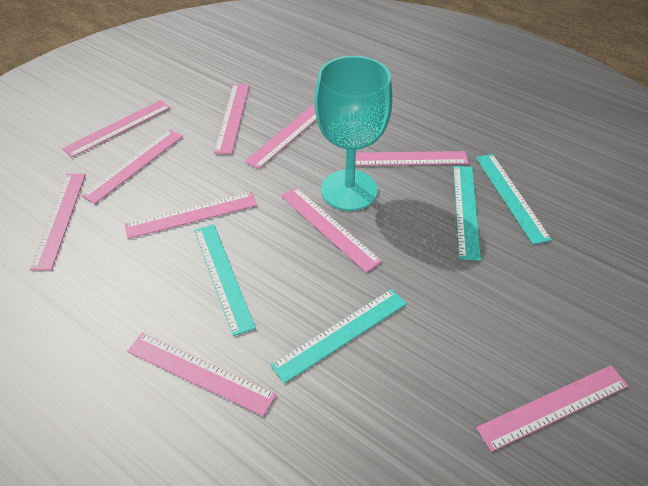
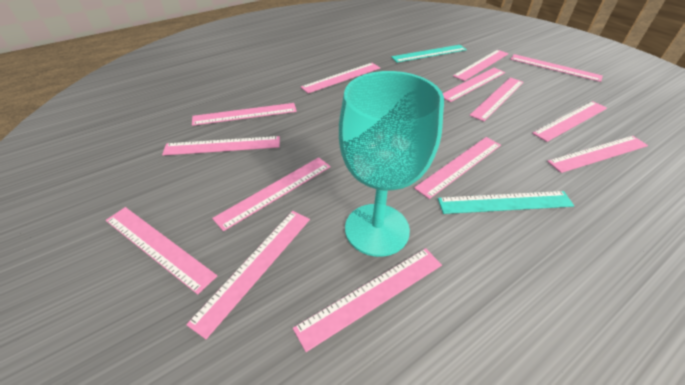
pink ruler: [30,174,86,271] [62,100,170,158] [81,130,183,204] [125,192,257,239] [127,333,276,416] [214,84,249,154] [245,104,317,169] [281,187,382,273] [355,151,469,166] [476,365,628,452] = 10 -> [105,207,217,295] [162,136,280,155] [186,211,310,339] [192,103,297,126] [212,157,331,231] [293,248,442,352] [301,63,380,93] [414,137,501,199] [443,68,505,102] [453,50,509,81] [469,77,523,121] [510,54,603,82] [532,101,607,142] [547,136,648,173] = 14
turquoise ruler: [194,224,256,336] [271,289,407,384] [453,166,481,261] [476,154,552,245] = 4 -> [391,45,467,62] [438,191,574,214] = 2

